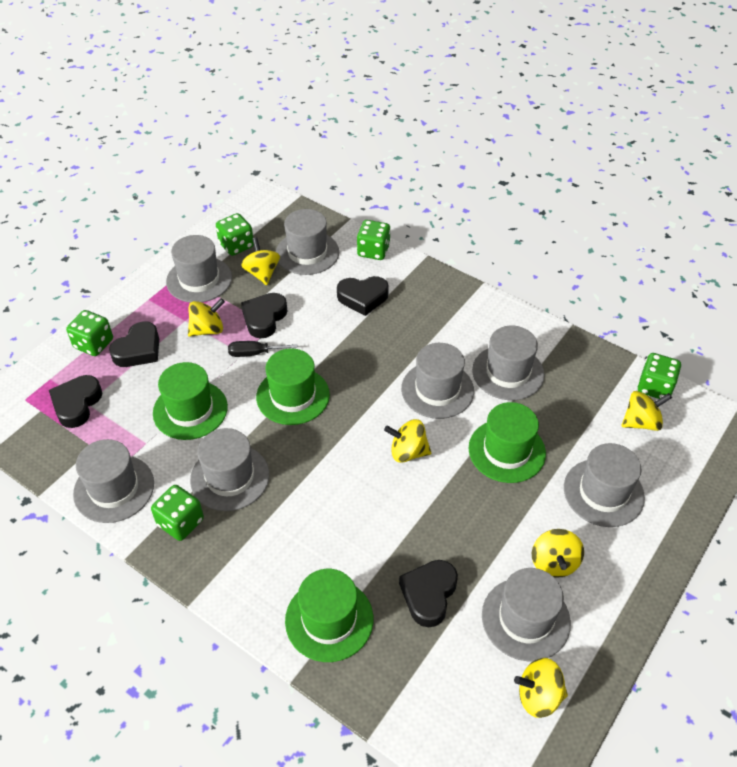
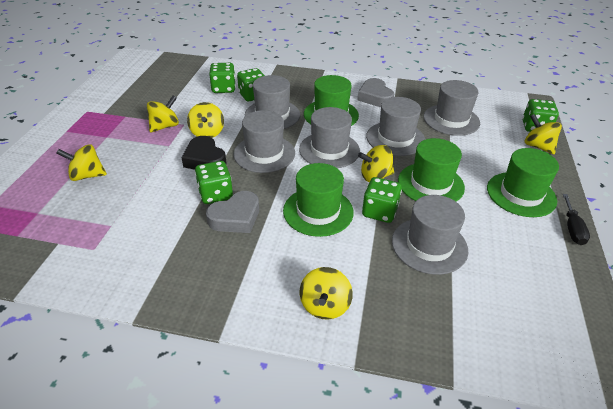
black heart: [49,375,102,428] [109,321,159,367] [241,293,287,338] [337,276,389,316] [399,560,458,627] = 5 -> [182,136,226,170] = 1
grey hat: [73,439,154,523] [166,235,232,303] [190,428,269,511] [276,209,339,275] [401,343,474,419] [472,326,544,400] [482,568,571,661] [564,443,645,527] = 8 -> [233,110,295,173] [245,75,300,129] [299,107,360,168] [366,97,425,156] [392,195,468,275] [424,80,480,136] = 6
grey heart: none = 0 -> [206,191,259,233] [358,78,394,107] = 2

